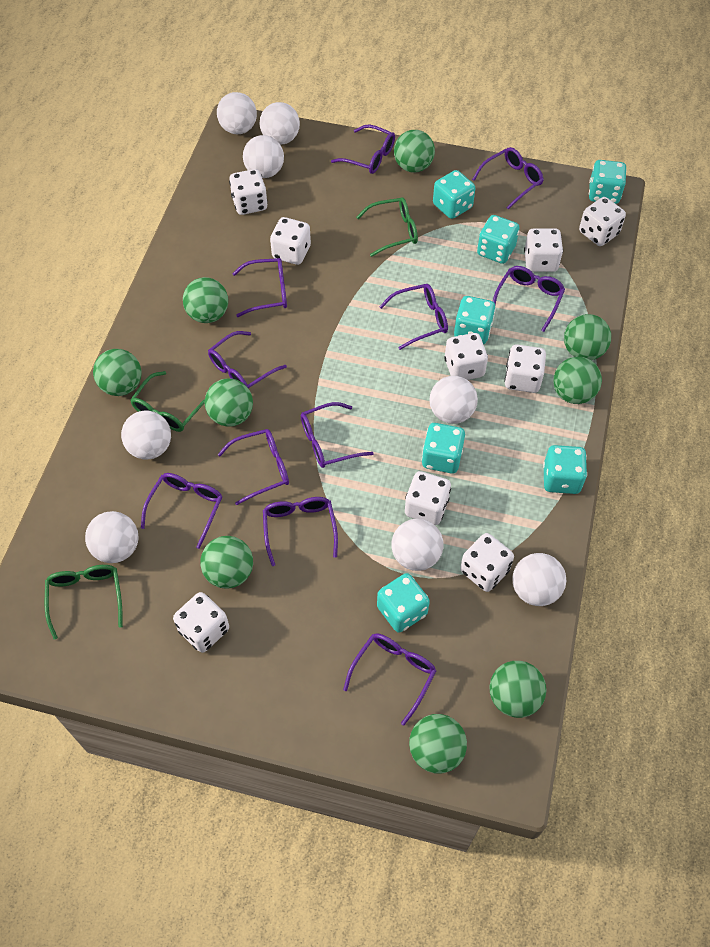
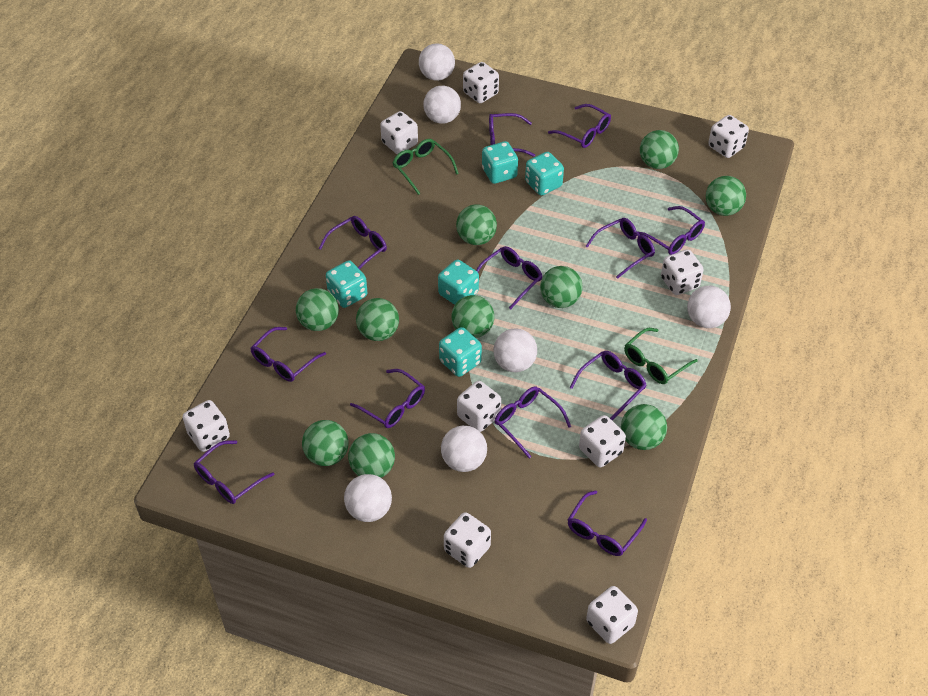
green ball: [93,349,142,396] [183,277,228,323] [200,536,253,589] [205,378,253,427] [394,130,435,172] [409,714,467,774] [489,661,546,718] [553,357,602,404] [564,314,611,360] = 9 -> [296,288,339,331] [302,420,349,466] [348,433,395,478] [356,298,399,341] [451,295,494,338] [456,204,497,245] [540,266,583,308] [621,404,667,450] [640,130,679,169] [706,176,746,216] = 10
green glasses: [45,565,123,640] [130,371,205,432] [356,197,418,257] = 3 -> [393,139,459,195] [624,328,698,384] = 2
purple glasses: [141,473,223,549] [208,331,287,388] [218,429,289,505] [232,258,287,317] [263,497,338,566] [301,402,374,468] [331,125,395,174] [343,633,436,726] [379,284,448,350] [472,147,544,209] [493,266,565,332] = 11 -> [194,440,274,504] [251,327,326,382] [318,216,387,269] [350,369,425,428] [476,246,543,309] [489,113,535,157] [495,387,571,459] [548,104,611,148] [568,490,647,556] [570,351,647,420] [586,218,655,279] [639,206,705,255] = 12
turquoise dice: [377,573,430,633] [422,423,465,474] [433,170,475,219] [454,296,496,344] [477,215,520,264] [543,445,587,494] [589,160,627,204] = 7 -> [326,260,367,308] [438,260,479,305] [439,327,482,377] [482,141,518,184] [525,152,564,196] = 5
white ball: [85,511,138,563] [121,410,171,460] [217,92,257,134] [243,135,284,178] [260,102,300,145] [391,519,444,571] [429,376,478,424] [512,553,566,606] = 8 -> [344,474,392,522] [419,43,455,81] [423,86,461,124] [441,425,487,472] [494,328,537,372] [687,286,731,328] = 6

